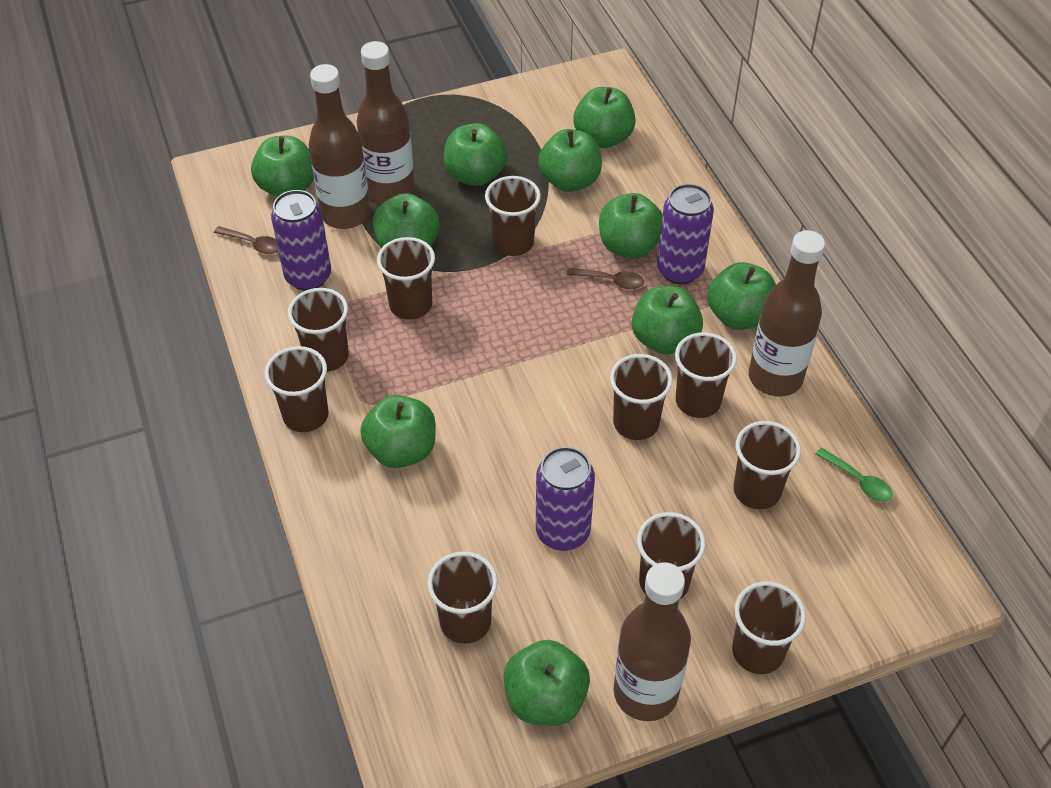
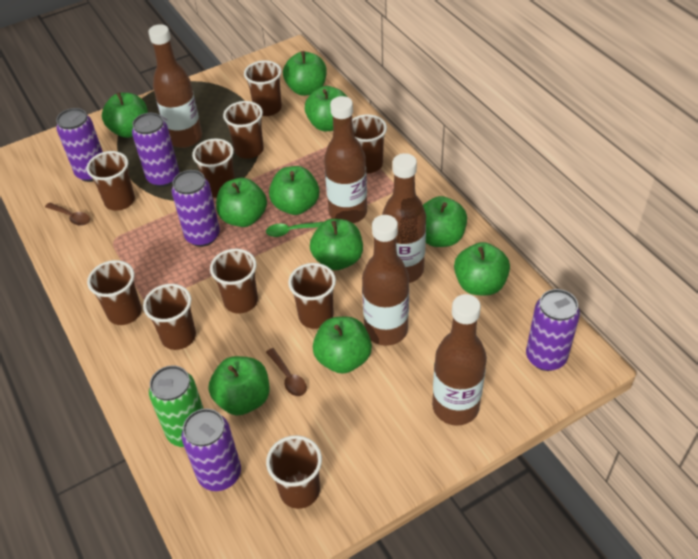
brown bottle: [309,64,370,229] [357,41,415,205] [614,562,691,721] [749,230,825,397] = 4 -> [148,24,202,148] [324,96,367,223] [362,215,409,346] [382,153,426,283] [432,294,487,425] = 5
green can: none = 0 -> [149,365,204,447] = 1
purple can: [271,190,331,291] [536,447,595,551] [657,184,714,285] = 3 -> [56,108,103,182] [132,113,179,187] [172,170,220,247] [181,409,241,491] [526,289,580,371] = 5

